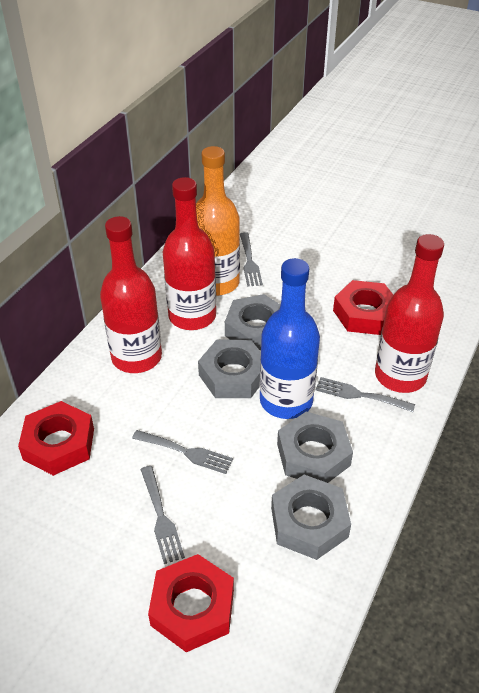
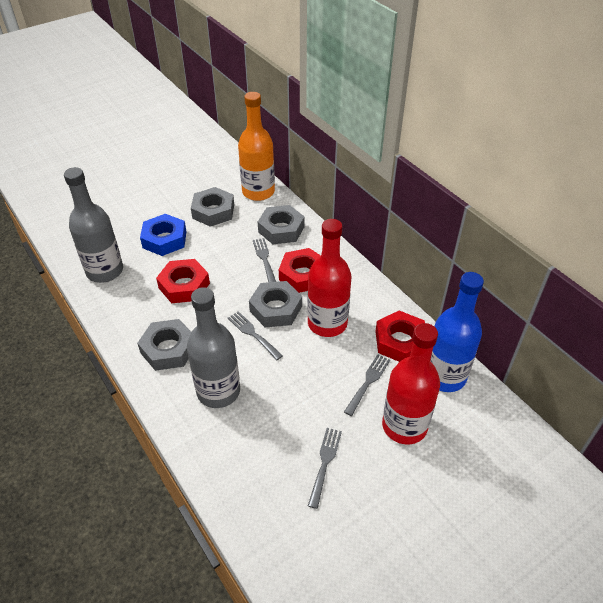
blue nut: none = 0 -> [140,214,187,256] = 1
grey bottle: none = 0 -> [64,167,123,283] [187,287,240,408] = 2
red bottle: [100,216,162,373] [163,177,216,330] [375,234,444,393] = 3 -> [307,219,351,337] [382,323,440,444] = 2

